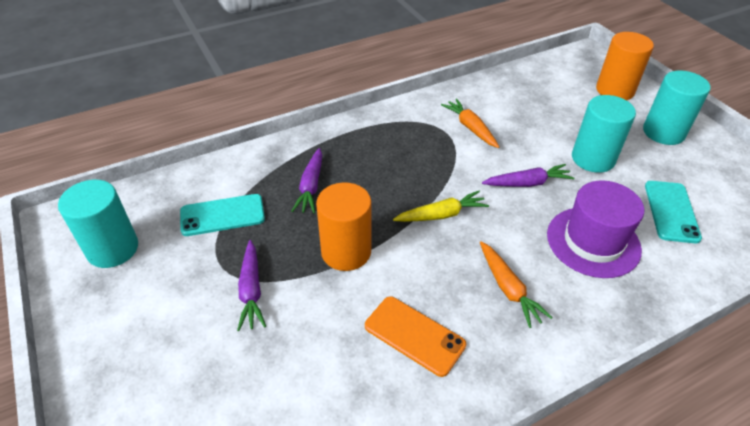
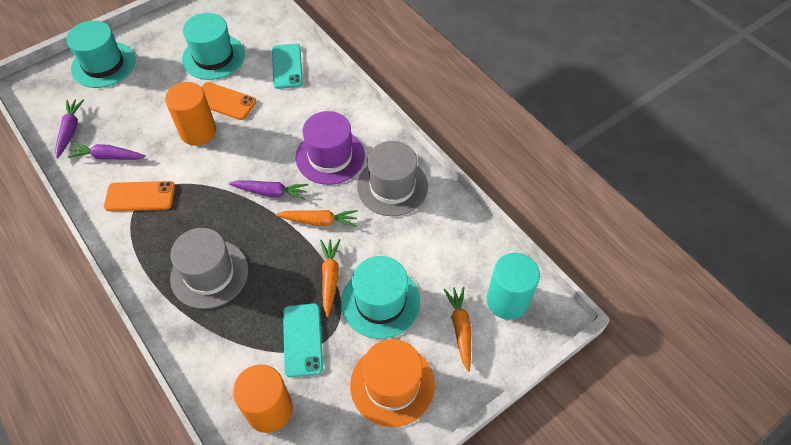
grey hat: none = 0 -> [170,228,248,309] [357,141,428,216] = 2
orange carrot: [441,99,499,148] [480,241,553,328] = 2 -> [275,210,358,227] [320,239,340,317] [443,286,471,372] = 3
orange hat: none = 0 -> [350,339,435,427] = 1
orange phone: [365,296,466,377] = 1 -> [104,181,175,211] [202,82,257,120] = 2
turquoise cylinder: [58,180,138,268] [572,95,636,173] [643,70,711,145] = 3 -> [487,253,540,320] = 1
turquoise hat: none = 0 -> [67,20,136,88] [182,13,245,80] [341,256,420,339] = 3
yellow carrot: [393,191,489,222] = 1 -> none = 0

